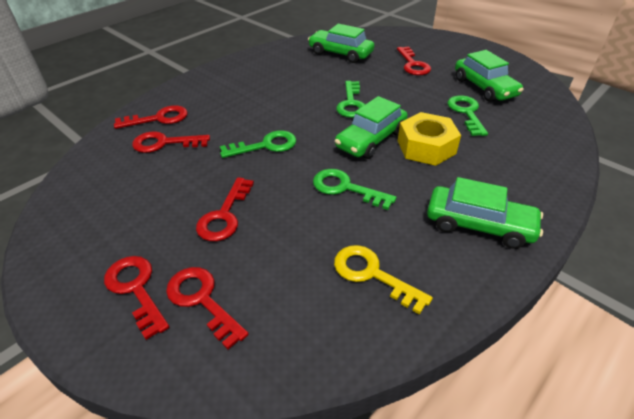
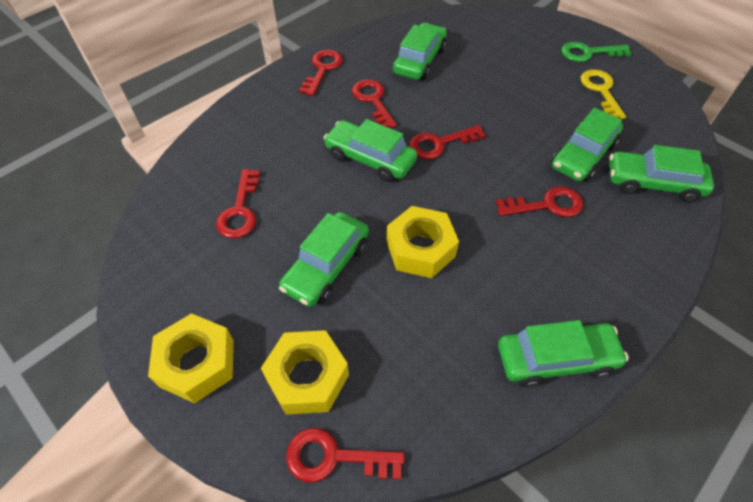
green car: [308,24,374,63] [335,96,408,159] [427,177,543,249] [455,50,524,102] = 4 -> [279,212,369,307] [324,119,417,182] [393,23,447,80] [498,320,629,387] [551,108,623,181] [609,145,714,202] = 6
green key: [220,130,296,158] [313,169,397,210] [336,81,365,118] [448,95,488,136] = 4 -> [561,42,632,62] = 1
yellow nut: [398,112,461,166] = 1 -> [148,313,234,403] [261,330,349,415] [387,206,459,278] = 3

